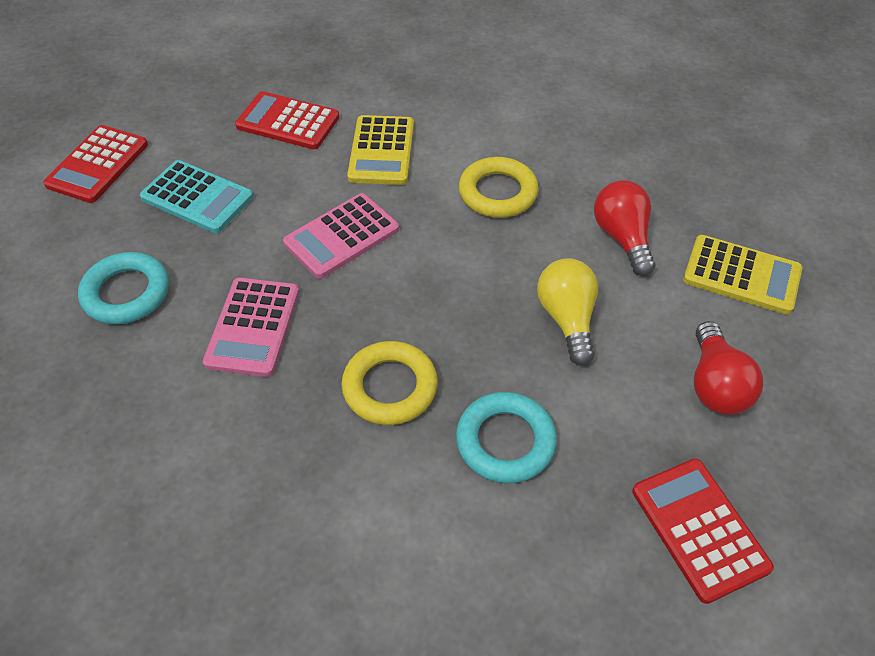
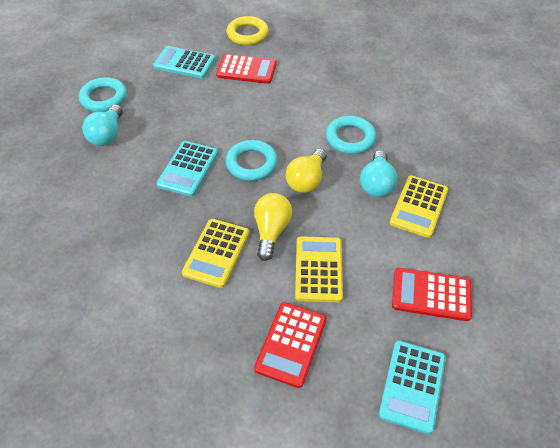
pink calculator: [203,277,299,377] [283,193,399,279] = 2 -> none = 0
red light bulb: [594,180,655,276] [694,321,763,415] = 2 -> none = 0
turquoise calculator: [140,160,253,233] = 1 -> [153,46,216,78] [156,141,218,197] [379,341,446,434] = 3
turquoise light bulb: none = 0 -> [82,104,123,146] [360,150,397,197] = 2
turquoise ring: [78,252,169,324] [456,392,557,483] = 2 -> [79,77,127,112] [226,140,278,181] [326,116,376,154] = 3
yellow calculator: [347,115,414,185] [683,235,802,314] = 2 -> [182,219,249,288] [295,236,343,303] [390,176,448,238] = 3
yellow light bulb: [537,258,598,366] = 1 -> [254,193,292,261] [286,149,327,193] = 2
yellow ring: [341,341,438,425] [459,157,539,218] = 2 -> [226,16,269,45] = 1

